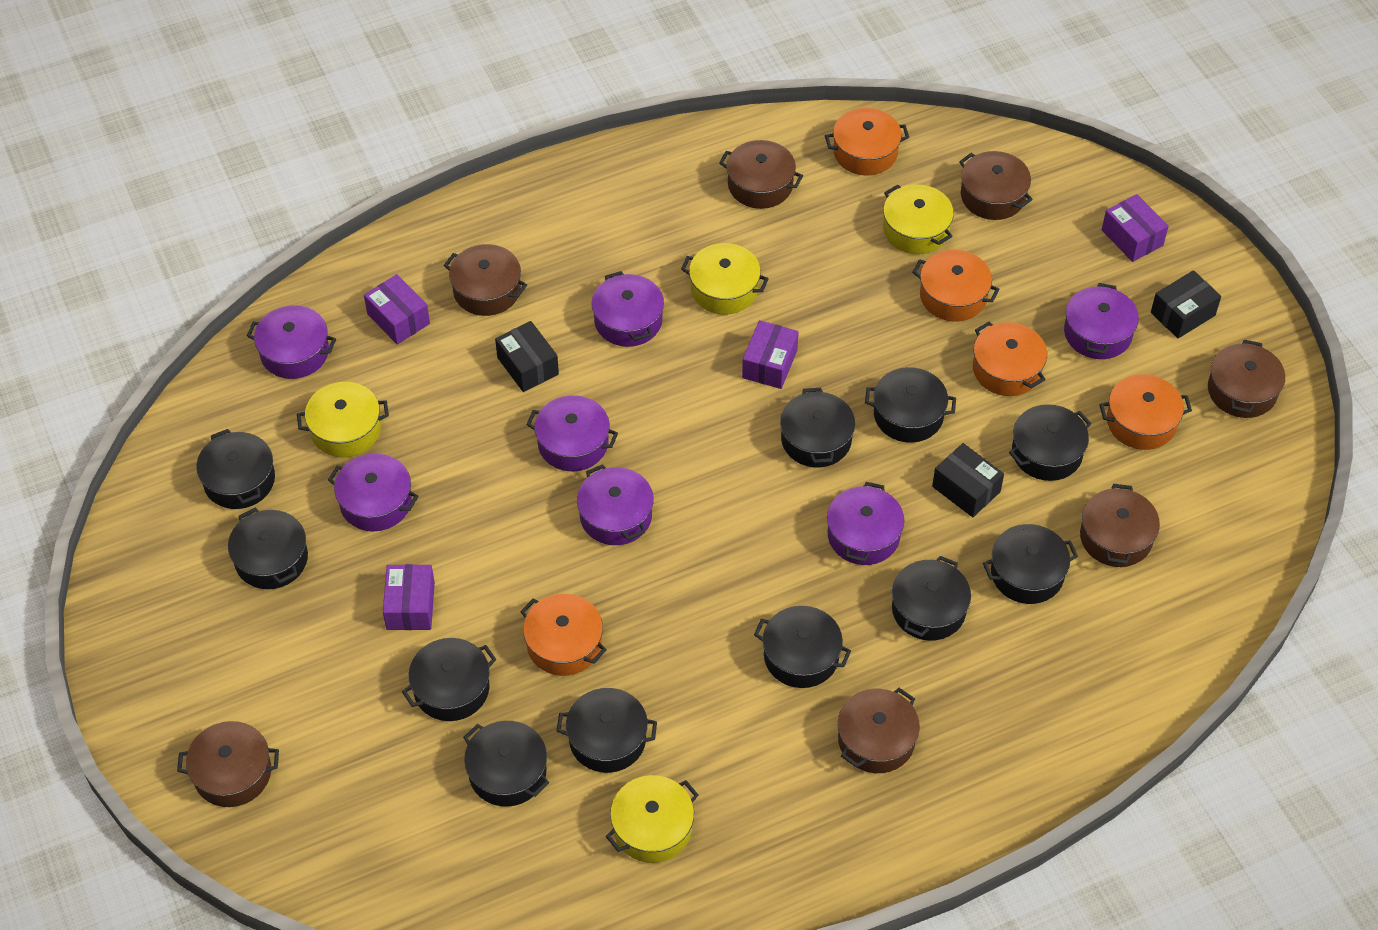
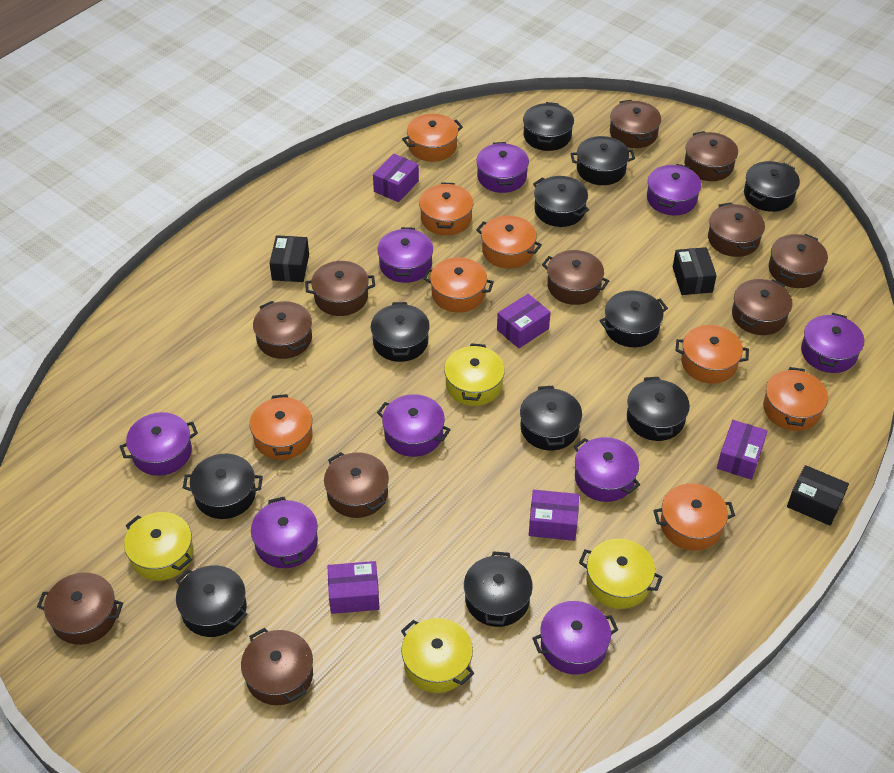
brown pot: [177,721,279,807] [444,244,527,316] [719,140,803,209] [838,688,920,773] [959,151,1033,220] [1080,484,1160,567] [1208,340,1285,418] = 7 -> [37,573,123,645] [241,628,313,705] [253,301,312,359] [305,261,375,316] [324,452,389,518] [542,250,609,305] [610,100,661,148] [684,131,738,181] [708,203,765,257] [732,279,792,335] [769,234,828,288] = 11
orange pot: [520,594,607,676] [825,108,909,176] [912,250,999,322] [973,322,1047,396] [1099,374,1192,450] = 5 -> [250,394,313,460] [402,114,463,162] [419,182,473,236] [424,257,494,313] [476,215,542,269] [653,483,735,551] [675,325,749,384] [763,367,828,431] = 8
purple box: [364,274,430,345] [383,564,435,630] [742,320,799,389] [1102,194,1169,262] = 4 -> [328,561,380,614] [373,153,419,202] [497,294,551,348] [529,490,579,541] [717,420,767,480] = 5
purple pot: [247,305,336,379] [328,454,419,531] [526,395,618,471] [577,464,654,545] [592,271,664,347] [827,482,904,565] [1064,283,1139,359] = 7 -> [119,412,198,476] [251,497,318,568] [377,227,433,283] [377,394,450,457] [476,142,529,193] [532,601,618,675] [574,437,640,502] [647,164,701,215] [801,313,864,373] = 9

